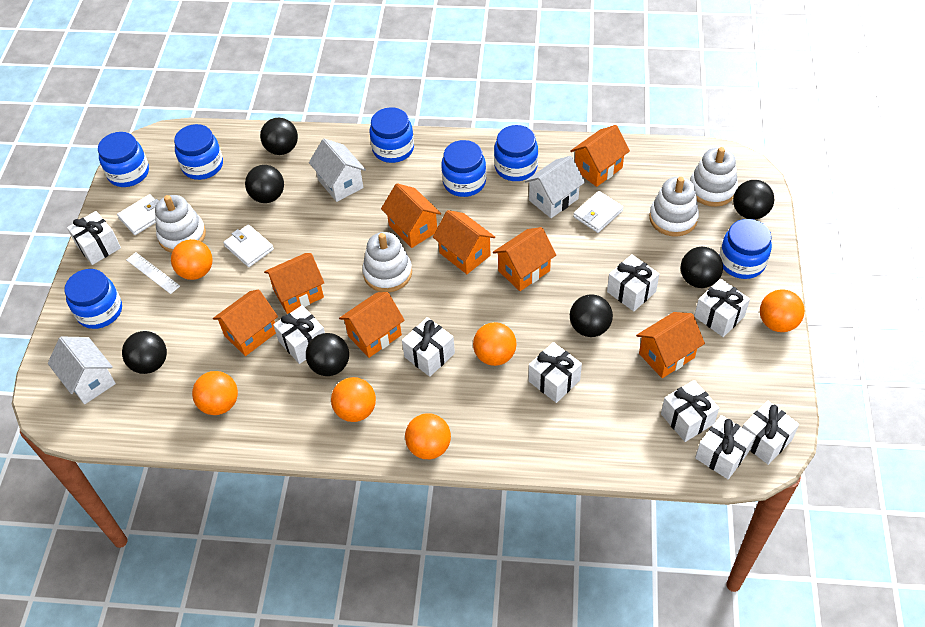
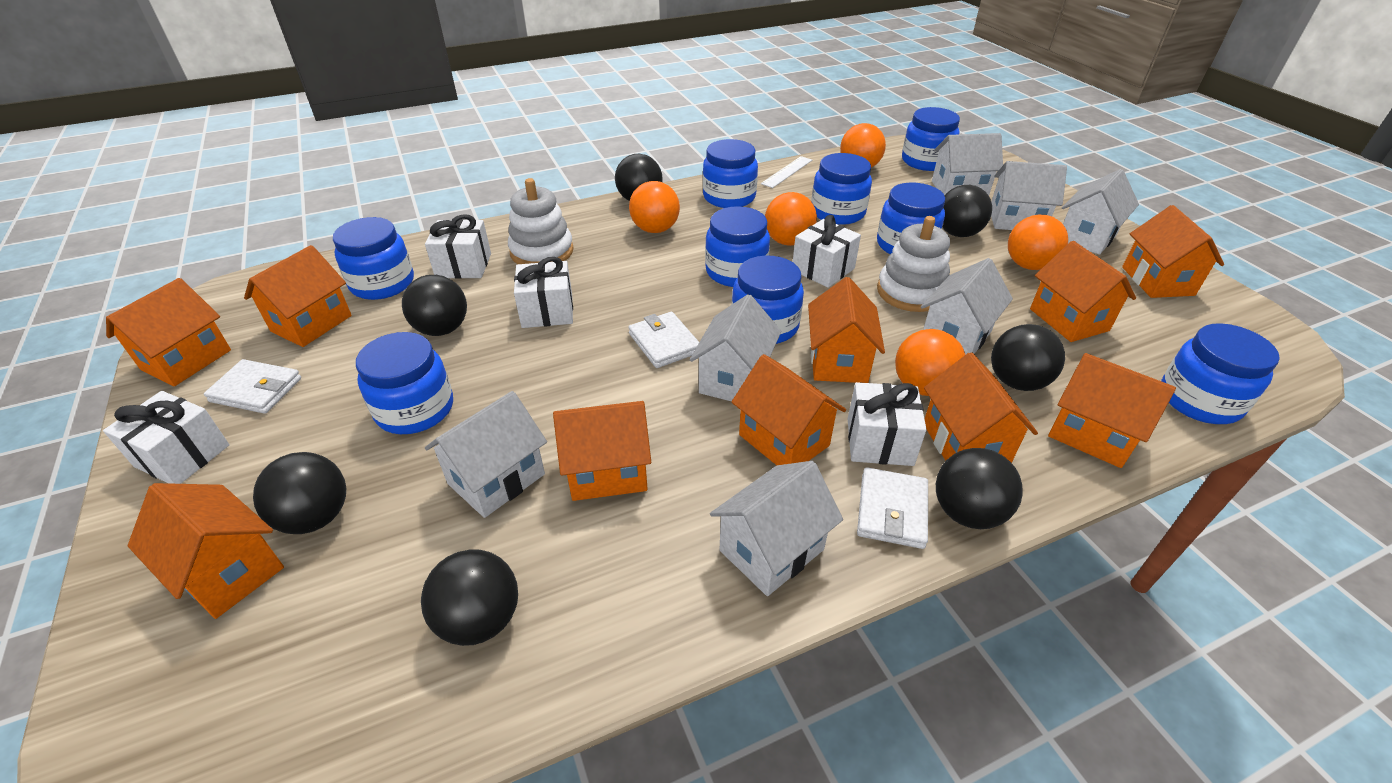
blue jar: [65,269,122,329] [98,132,149,187] [174,124,223,180] [370,107,414,163] [441,140,486,197] [494,125,538,181] [719,219,772,279] = 7 -> [333,217,414,300] [356,332,453,434] [703,139,758,208] [705,206,770,287] [732,255,804,344] [812,153,872,225] [877,182,945,254] [902,107,960,171] [1161,323,1280,424] = 9
orange ball: [171,239,213,280] [192,371,238,415] [331,377,376,422] [405,413,451,459] [473,322,517,366] [760,289,805,332] = 6 -> [629,181,680,233] [765,192,817,246] [840,123,886,168] [895,329,965,396] [1008,215,1068,270] = 5
orange house: [213,290,278,356] [264,253,324,314] [339,292,405,358] [381,183,441,248] [433,210,495,274] [493,227,556,291] [570,125,630,187] [636,312,705,378] = 8 -> [106,278,231,386] [128,483,284,619] [244,245,352,347] [553,401,651,501] [732,354,846,465] [808,277,885,383] [924,352,1038,463] [1030,241,1136,342] [1048,353,1176,468] [1122,205,1224,298] = 10
white gift: [67,211,121,265] [273,305,325,364] [402,317,455,377] [528,342,582,403] [607,254,659,311] [661,380,719,442] [694,279,750,337] [695,415,755,479] [742,401,799,465] = 9 -> [103,391,229,484] [425,214,491,279] [514,257,573,328] [793,215,861,288] [848,382,927,466] = 5
white house: [48,336,116,404] [309,139,366,202] [524,156,585,218] = 3 -> [425,391,547,518] [690,294,781,402] [710,461,843,596] [921,258,1013,355] [932,133,1003,196] [991,161,1067,230] [1062,169,1139,255] = 7
white stacking toy: [155,195,206,253] [362,232,412,292] [649,177,699,236] [690,147,738,207] = 4 -> [508,178,574,264] [877,216,950,312] = 2

